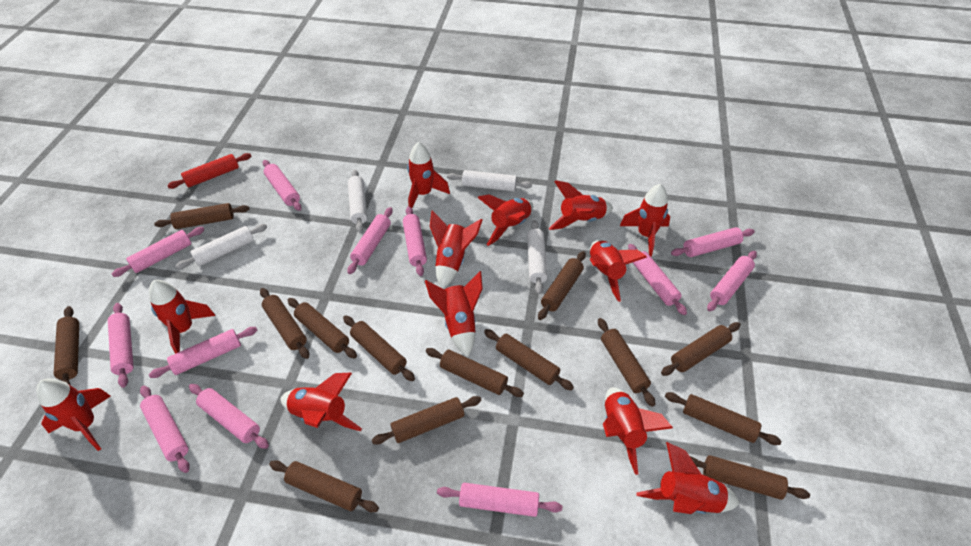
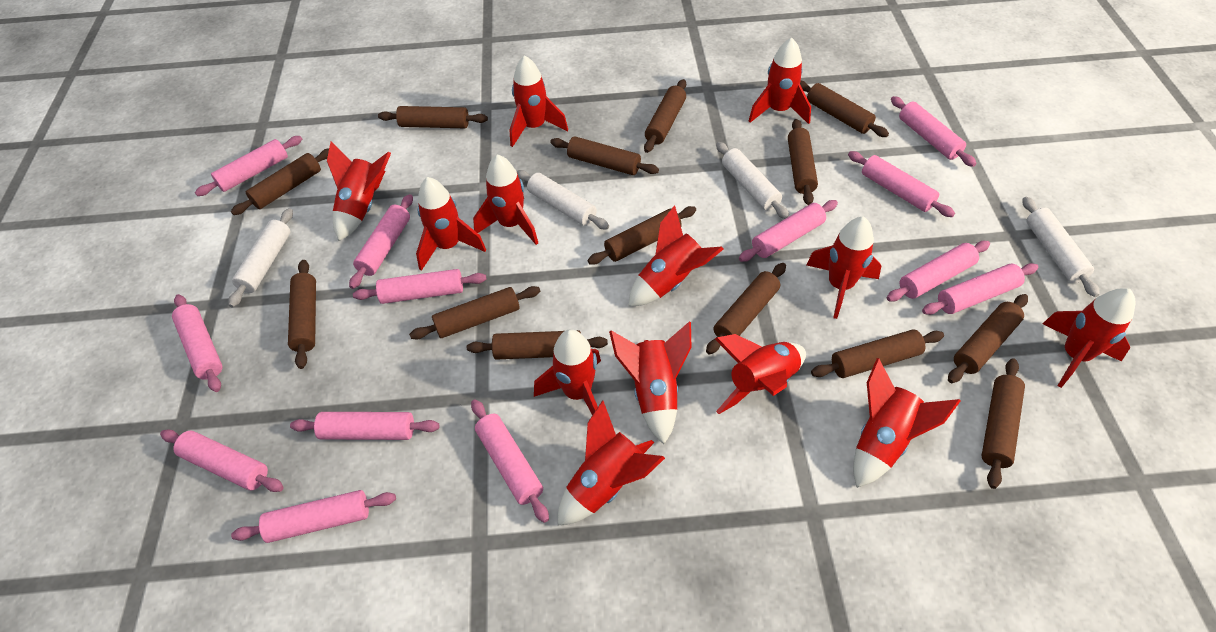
pink rolling pin: [108,303,134,388] [112,227,205,277] [140,385,190,473] [149,327,257,378] [189,384,269,449] [263,160,301,211] [347,207,393,274] [403,206,427,276] [437,483,562,517] [628,244,687,315] [671,227,755,257] [707,251,757,311] = 12 -> [160,430,284,492] [172,294,223,392] [195,136,302,196] [231,490,396,543] [290,412,439,440] [349,194,413,289] [353,269,486,304] [471,399,549,523] [739,200,838,262] [848,151,955,217] [887,241,990,302] [891,96,977,167] [922,263,1038,315] = 13
red rocket: [37,378,111,451] [149,280,216,354] [281,373,362,431] [407,142,450,208] [425,271,483,357] [430,210,482,289] [477,195,533,246] [548,180,613,230] [590,240,647,302] [603,387,673,475] [620,184,670,257] [636,442,740,514] = 12 -> [327,141,391,241] [416,177,486,271] [473,154,538,245] [510,55,568,147] [534,329,601,415] [558,400,665,526] [609,322,691,444] [628,205,723,307] [715,334,806,414] [749,37,811,124] [806,216,881,319] [853,358,960,488] [1043,288,1135,388] = 13
red rolling pin: [167,153,251,189] = 1 -> none = 0

